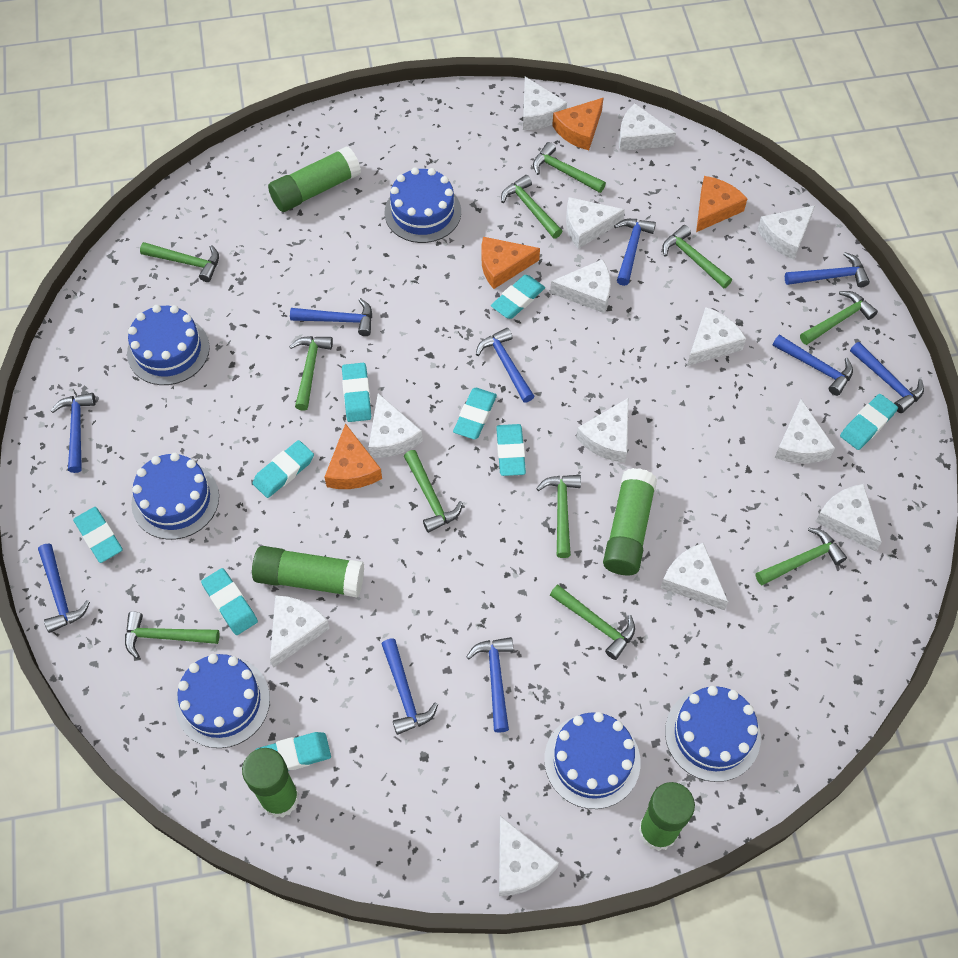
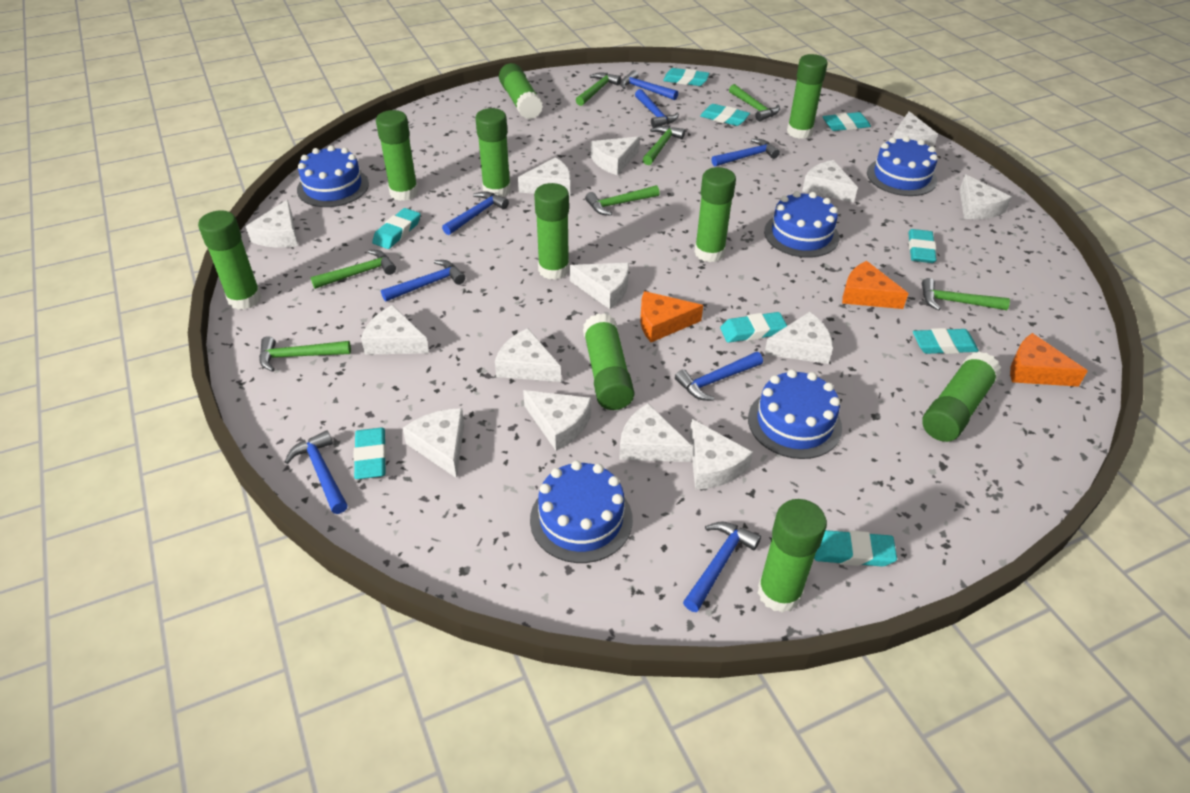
blue cake: [127,305,210,385] [131,453,219,540] [175,654,270,748] [385,167,461,243] [544,712,641,809] [665,686,761,782] = 6 -> [297,145,369,207] [530,461,633,563] [748,369,842,459] [764,191,839,257] [867,136,938,196] = 5
blue hammer: [38,544,90,633] [51,393,96,473] [290,298,372,336] [382,638,438,735] [467,637,513,733] [476,328,534,403] [614,219,656,286] [772,334,853,396] [785,252,870,287] [850,342,924,413] = 10 -> [285,430,348,514] [381,260,465,302] [442,191,509,235] [620,70,678,100] [635,89,679,128] [675,352,763,401] [683,521,761,612] [712,139,780,167] = 8
green glue stick: [242,748,299,818] [252,546,364,597] [268,146,361,212] [603,468,657,575] [638,782,695,851] = 5 -> [198,210,262,310] [376,110,418,201] [475,108,511,197] [499,63,543,119] [534,183,569,280] [583,313,634,410] [694,167,736,262] [758,499,827,613] [787,54,828,139] [922,351,1001,442] = 10
green hammer: [125,611,219,659] [140,242,219,282] [289,336,333,411] [404,450,463,533] [501,175,562,239] [533,142,606,193] [536,475,581,558] [550,585,635,660] [662,225,732,288] [756,528,847,585] [800,291,878,345] = 11 -> [259,336,351,372] [310,250,396,289] [576,72,621,106] [585,185,660,216] [643,126,685,165] [729,84,780,121] [922,278,1010,311] = 7
orange cheese: [325,423,382,489] [481,237,540,289] [552,98,603,150] [696,176,747,232] = 4 -> [640,291,703,342] [842,261,909,309] [1010,333,1088,387] = 3
white cheese: [270,595,330,668] [369,393,423,458] [499,816,559,896] [523,77,567,130] [550,259,611,313] [566,197,625,249] [576,398,629,463] [619,104,676,151] [661,543,728,610] [687,307,746,366] [757,205,815,260] [775,399,835,463] [815,484,882,552] = 13 -> [246,200,298,248] [361,305,429,355] [403,408,464,478] [495,328,561,382] [518,157,571,196] [523,390,591,451] [570,263,629,309] [591,137,640,175] [619,403,693,462] [690,419,753,489] [764,312,833,364] [802,160,858,203] [893,111,938,147] [960,174,1012,219] = 14

